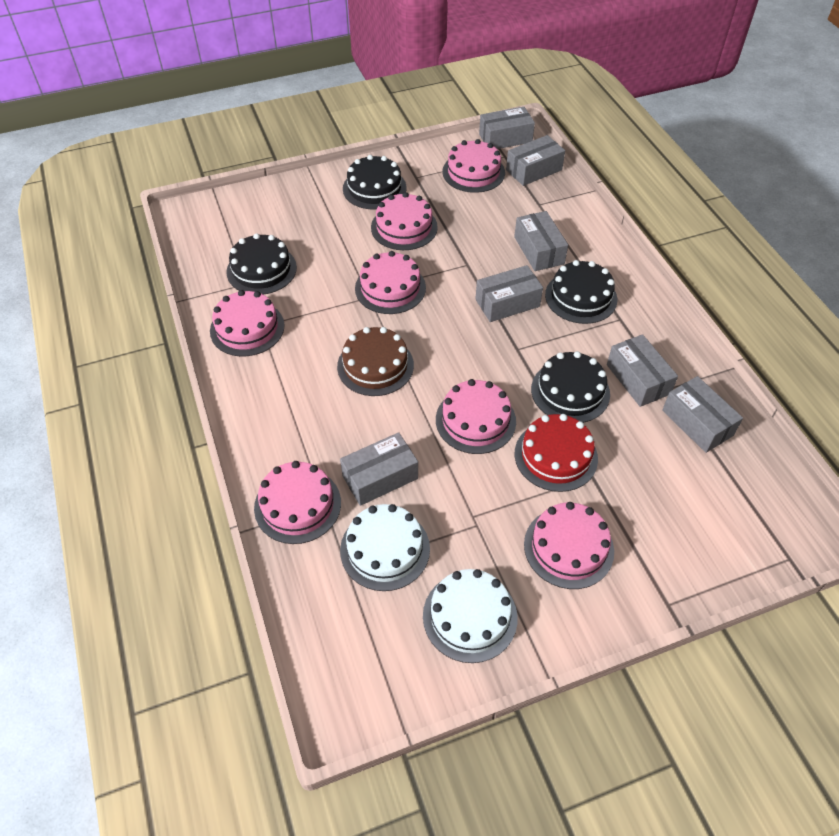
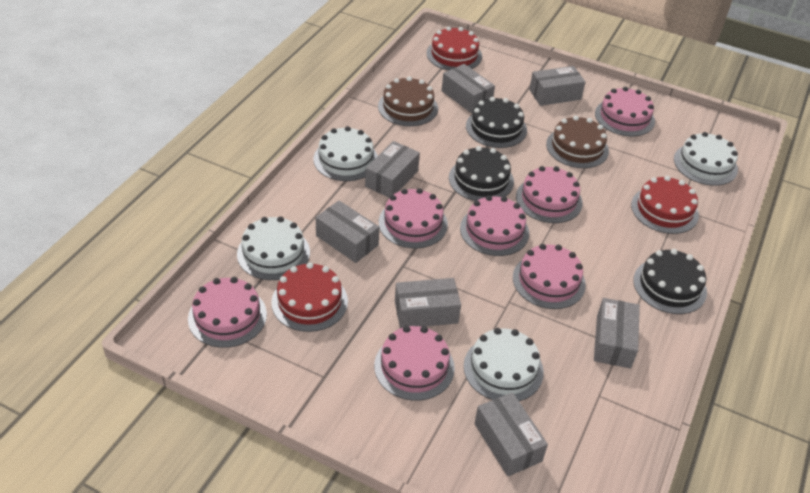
black cake: [226,233,297,295] [343,155,406,209] [531,351,610,423] [545,260,617,324] = 4 -> [449,146,514,201] [466,97,527,148] [633,249,707,314] = 3
brown cake: [337,327,414,396] = 1 -> [378,76,438,126] [546,116,609,168] = 2
red cake: [515,414,598,492] = 1 -> [271,262,348,332] [426,27,482,71] [631,176,699,234] = 3
white cake: [340,504,430,591] [423,569,517,663] = 2 -> [237,216,310,280] [314,126,378,181] [464,328,544,401] [674,132,738,186] = 4

